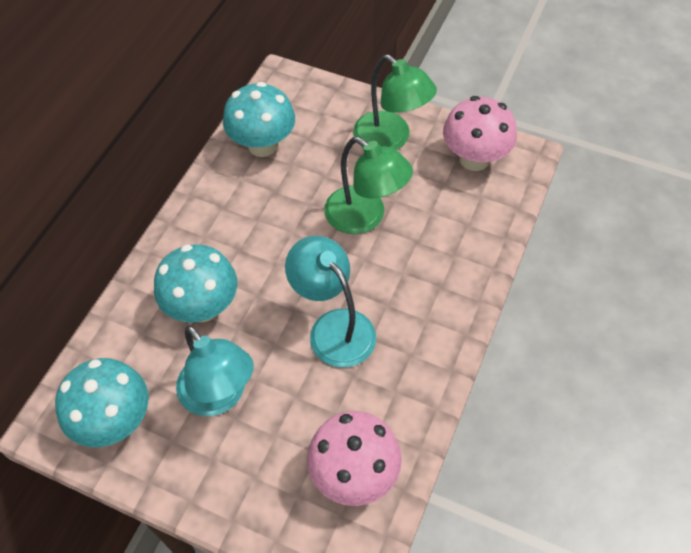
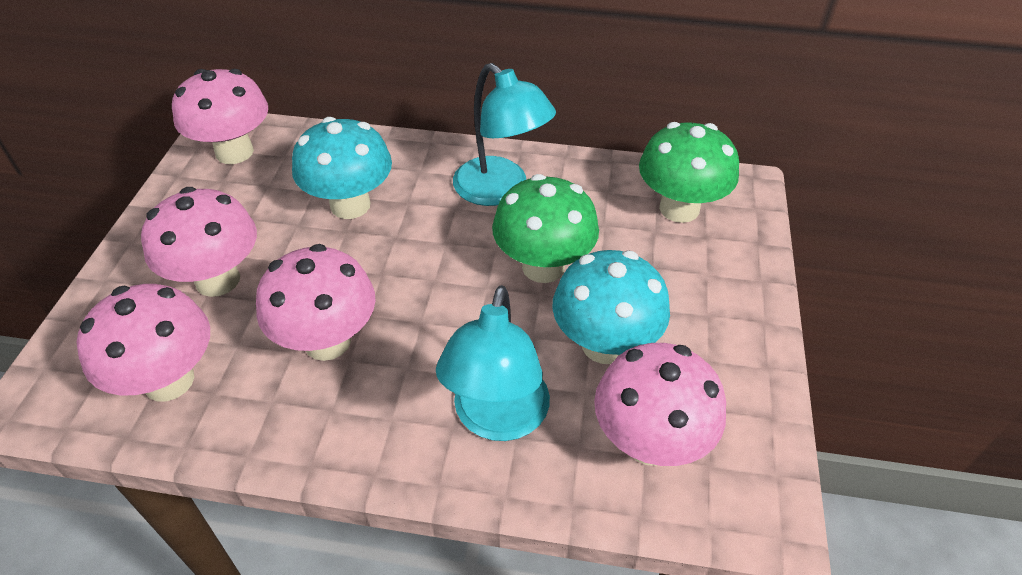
green lamp: [324,137,413,234] [353,55,437,150] = 2 -> none = 0
green mushroom: none = 0 -> [492,174,599,283] [639,122,739,223] = 2
pink mushroom: [307,411,402,506] [443,96,517,171] = 2 -> [76,284,210,401] [141,187,257,297] [172,69,268,164] [256,244,375,361] [594,343,726,466] = 5
turquoise mushroom: [55,358,149,447] [154,244,237,322] [223,82,295,157] = 3 -> [292,117,392,219] [552,250,670,364] = 2

